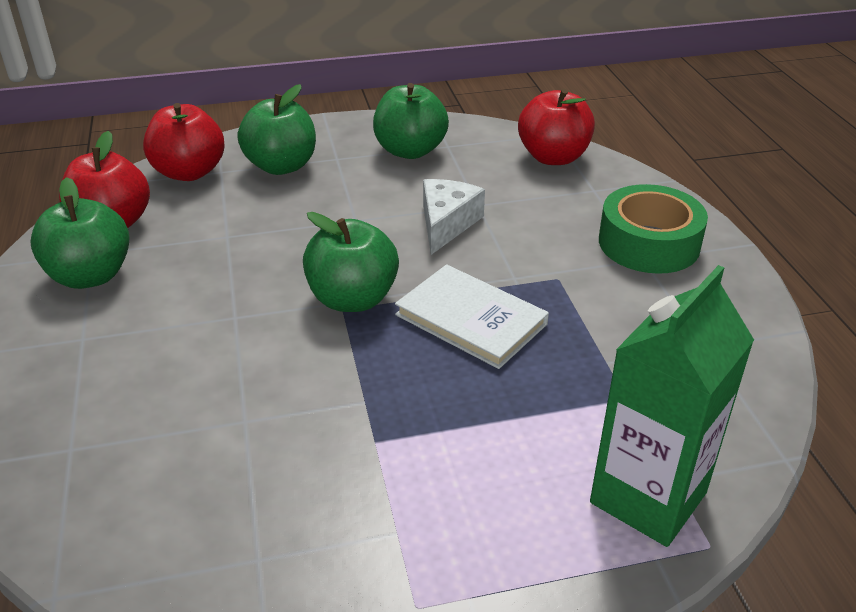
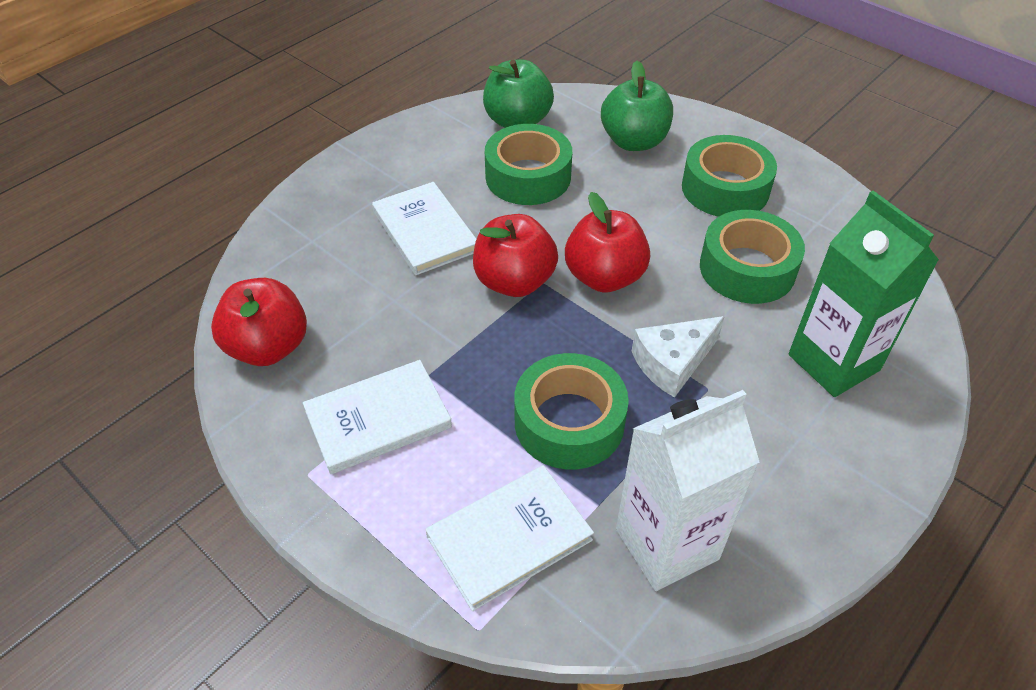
green apple: [30,177,129,289] [238,84,316,175] [303,212,399,312] [373,83,449,159] = 4 -> [483,59,554,128] [601,61,673,151] = 2
green tape: [599,184,708,274] = 1 -> [485,124,572,205] [514,353,629,469] [682,135,777,217] [700,210,805,304] = 4
white book: [395,264,549,369] = 1 -> [303,360,452,474] [372,182,476,275] [425,465,594,611] = 3
white carton: none = 0 -> [616,390,760,591] = 1

